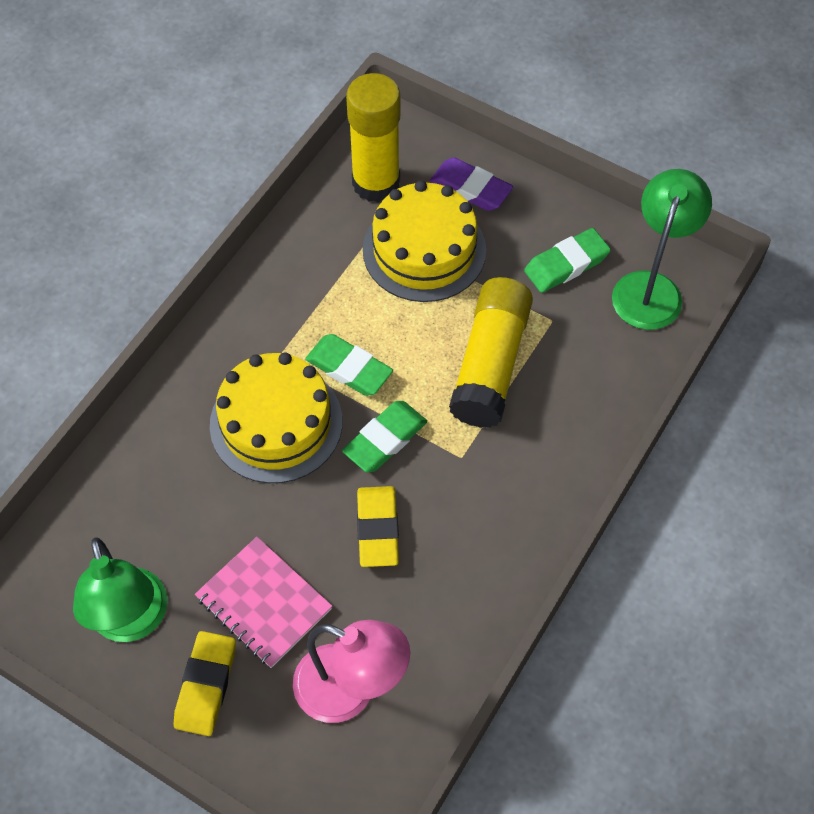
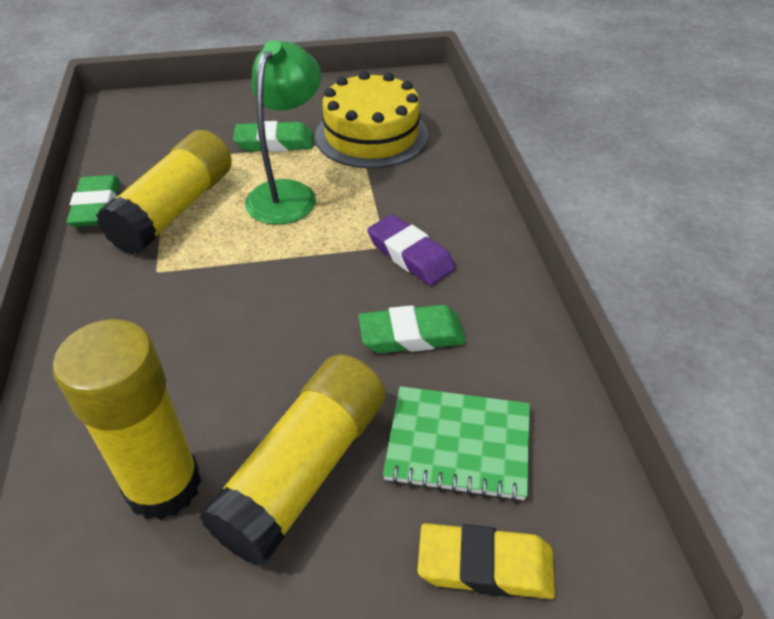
green lamp: [73,537,168,642] [612,169,712,330] = 2 -> [245,40,321,224] = 1
green notebook: none = 0 -> [383,386,530,501] = 1
pink lamp: [293,620,410,723] = 1 -> none = 0
pink notebook: [195,537,332,668] = 1 -> none = 0
yellow cake: [210,352,342,483] [363,180,486,302] = 2 -> [315,71,428,168] = 1
yellow eraser: [174,631,236,736] [357,486,399,567] = 2 -> [417,523,555,599] = 1
yellow glue stick: [346,73,401,202] [449,277,533,428] = 2 -> [53,319,202,520] [96,130,232,255] [199,355,385,566] = 3

